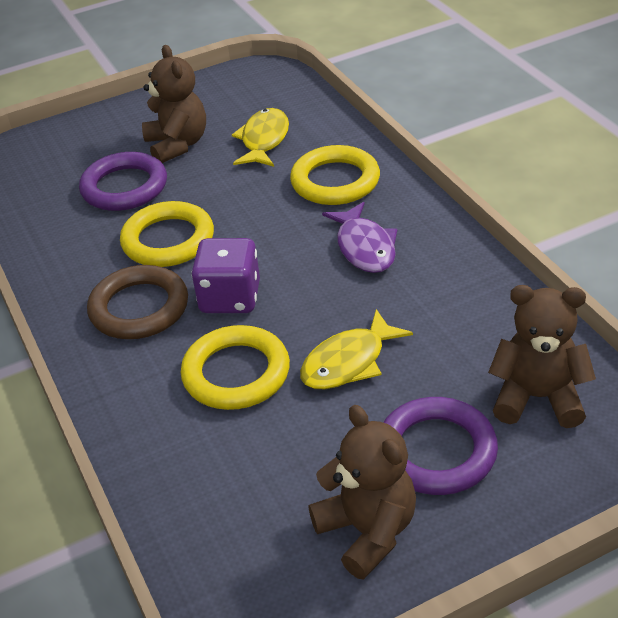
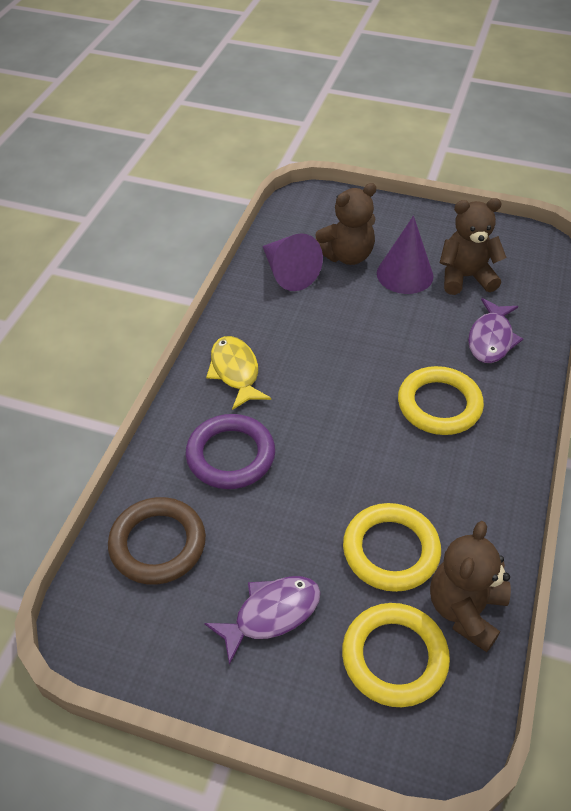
purple cone: none = 0 -> [262,233,323,291] [377,216,433,294] = 2
purple dice: [191,238,260,313] = 1 -> none = 0
purple fish: [322,202,397,273] = 1 -> [204,576,321,665] [468,298,523,363] = 2
purple ring: [79,152,167,211] [383,397,498,495] = 2 -> [186,414,275,489] = 1
yellow fish: [232,108,289,167] [300,309,413,389] = 2 -> [206,336,271,410] = 1

